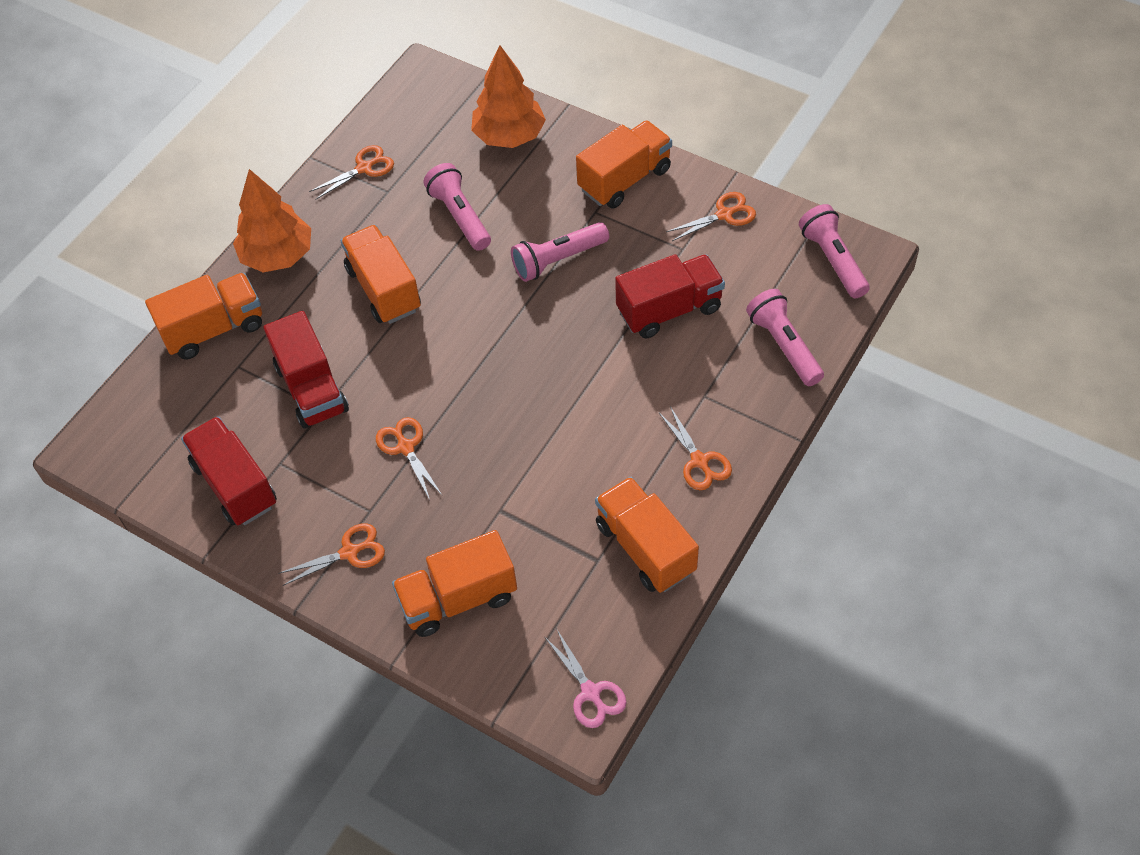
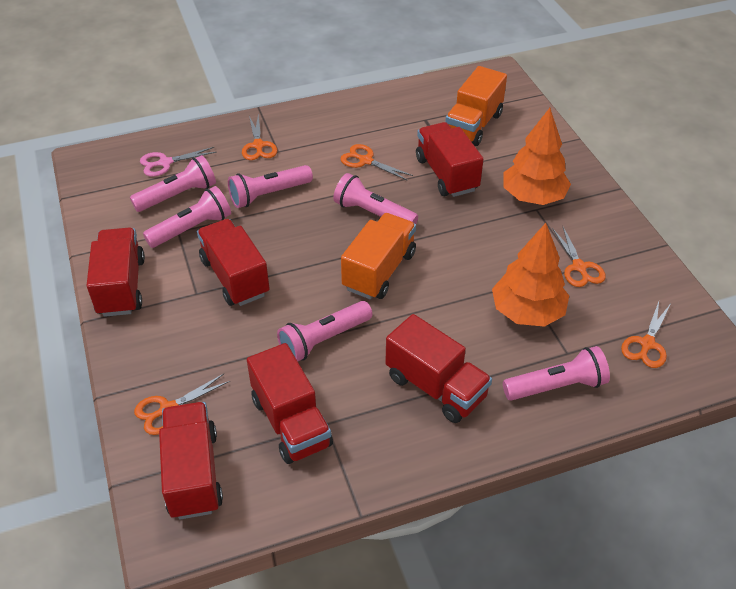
orange truck: [145,273,262,359] [340,225,421,324] [392,530,517,637] [576,120,672,209] [595,477,699,593] = 5 -> [341,213,416,299] [445,66,507,146] = 2
pink flashlight: [424,163,491,251] [511,222,609,282] [746,289,824,386] [799,204,870,298] = 4 -> [130,155,216,212] [143,186,231,248] [228,165,313,208] [277,301,372,361] [333,173,418,224] [503,346,610,401] = 6
red truck: [181,416,277,525] [263,311,349,429] [615,254,725,338] = 3 -> [86,228,145,317] [159,402,223,519] [197,219,270,306] [247,343,333,464] [385,314,492,423] [416,122,484,197] = 6

